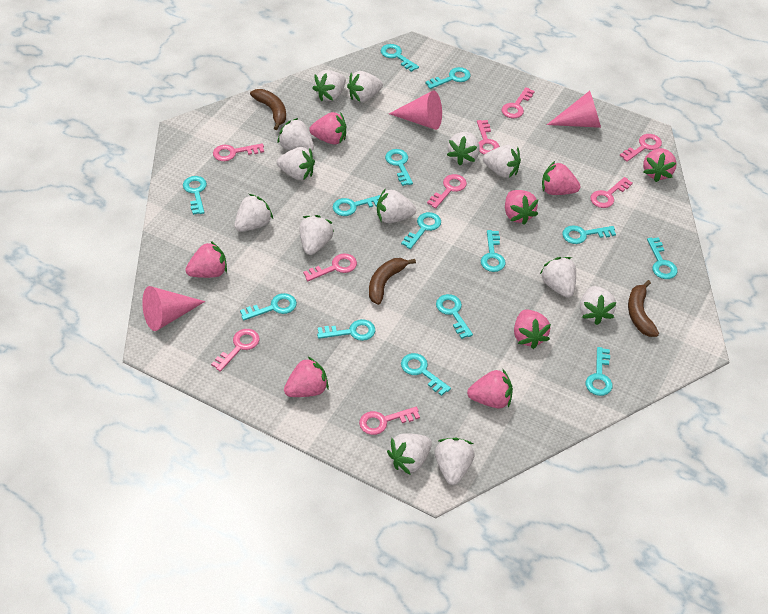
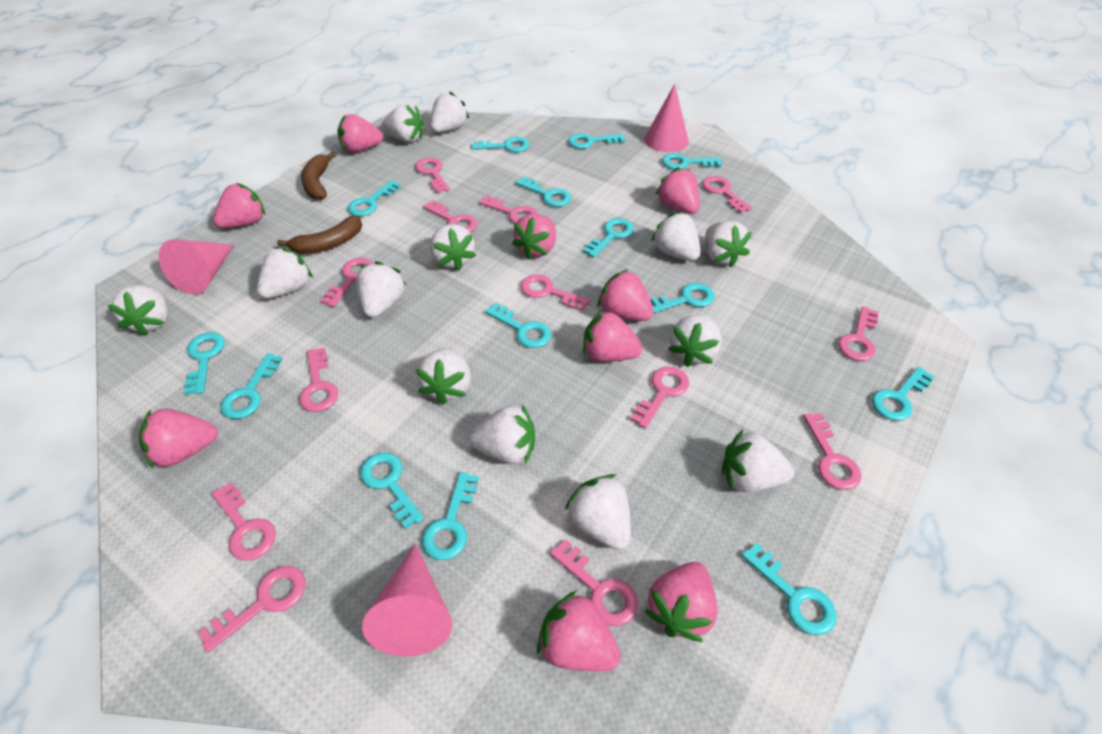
brown banana: [250,89,286,130] [369,258,416,305] [628,280,659,337] = 3 -> [277,216,362,254] [301,152,336,200] = 2
pink key: [211,329,260,372] [213,143,264,161] [303,253,357,281] [359,407,420,435] [427,174,467,209] [477,120,500,155] [502,87,535,118] [590,177,633,208] [620,134,662,162] = 9 -> [198,566,306,653] [212,482,276,561] [299,348,339,412] [321,258,374,307] [415,158,450,193] [423,200,478,232] [479,195,538,223] [521,274,590,311] [550,539,638,626] [630,367,689,429] [702,176,752,213] [803,413,861,490] [838,306,879,361] = 13
pink strawberry: [185,241,227,278] [284,357,329,397] [309,112,346,145] [467,369,513,409] [505,190,538,225] [514,310,551,349] [542,161,581,195] [643,148,677,182] = 8 -> [139,409,218,469] [213,183,265,228] [338,114,383,153] [512,213,556,259] [537,590,621,671] [583,310,643,362] [598,269,654,321] [645,562,718,642] [655,167,700,214] = 9

